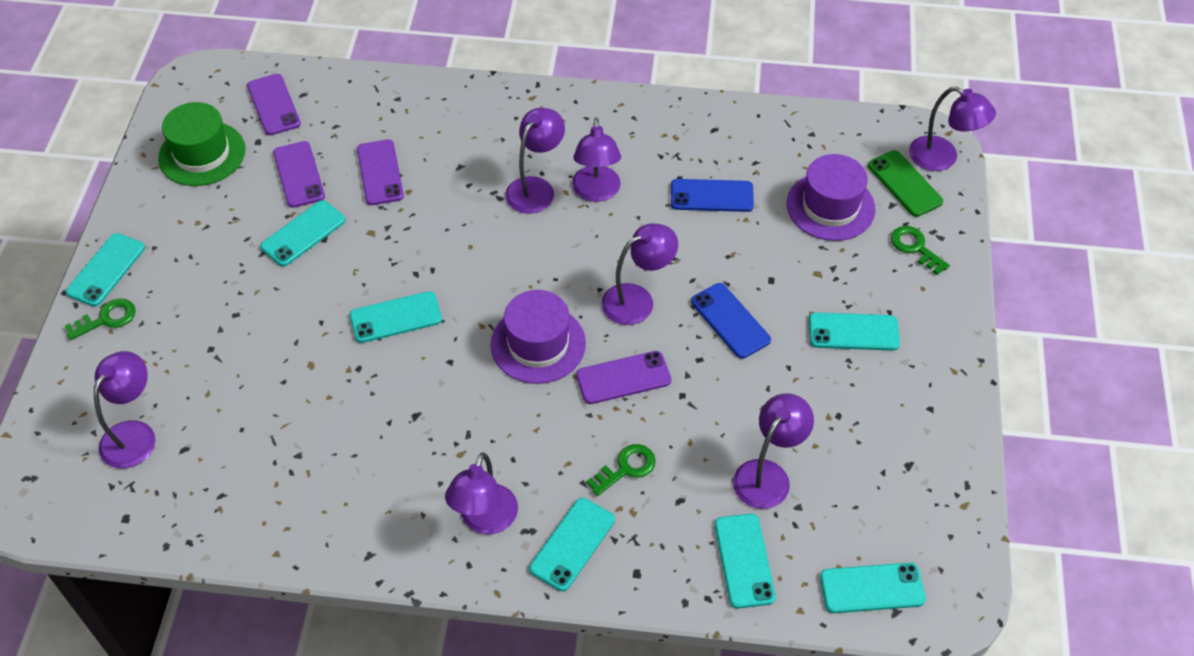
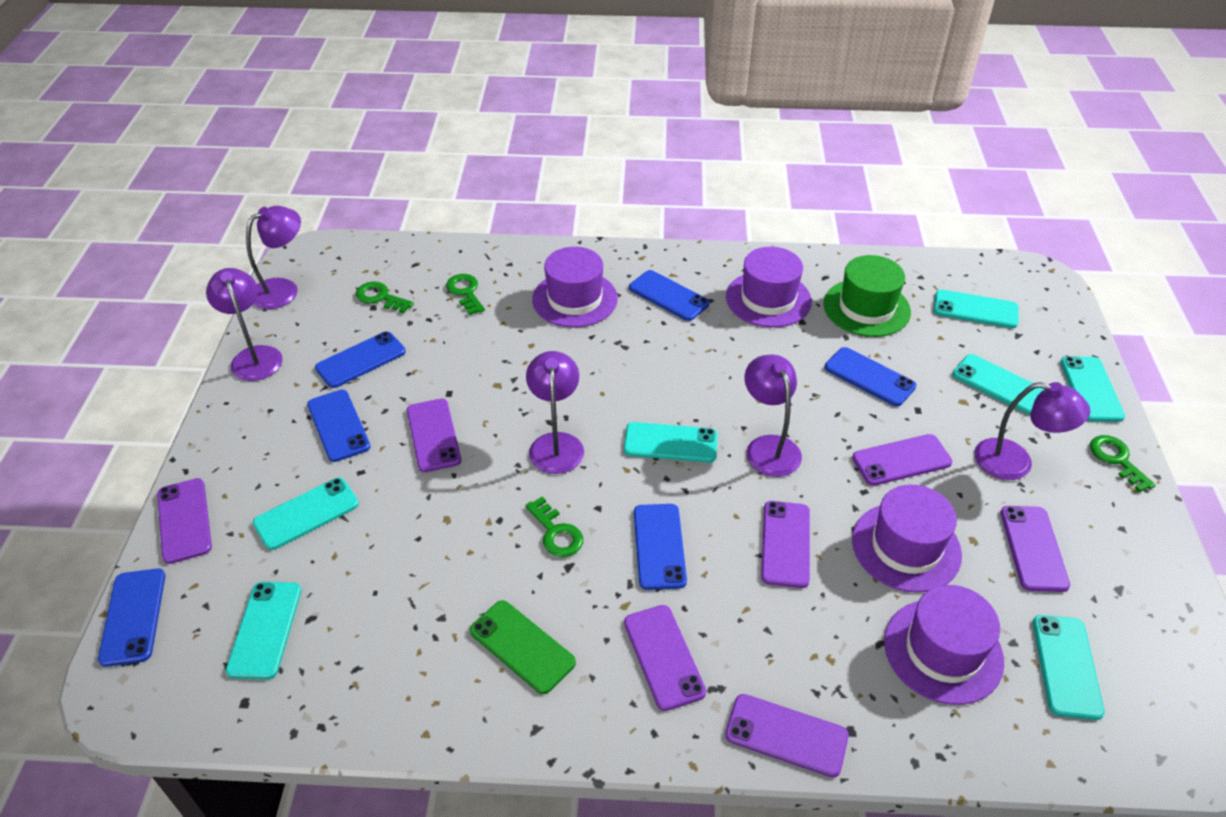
blue phone: [671,179,754,212] [691,283,771,359] = 2 -> [98,569,165,667] [307,390,371,462] [315,331,406,388] [629,270,710,321] [634,504,687,590] [825,347,916,406] = 6
green key: [65,298,136,340] [586,444,656,496] [891,226,950,275] = 3 -> [356,282,414,313] [446,274,485,315] [525,497,583,557] [1090,435,1156,492] = 4
purple hat: [491,290,586,384] [787,154,875,241] = 2 -> [532,247,618,328] [726,247,812,328] [852,485,962,593] [884,585,1004,705] = 4
purple lamp: [94,351,155,469] [445,453,518,535] [505,108,565,214] [572,118,621,202] [601,223,678,325] [733,393,814,509] [909,87,996,171] = 7 -> [206,268,283,381] [246,206,301,309] [526,351,584,474] [745,354,802,477] [975,382,1090,480] = 5
purple phone: [247,74,301,135] [273,141,325,208] [357,139,404,205] [576,351,671,404] = 4 -> [157,478,212,564] [407,399,461,472] [624,605,706,711] [725,694,849,778] [761,501,810,588] [852,434,952,486] [1000,506,1070,592] = 7

